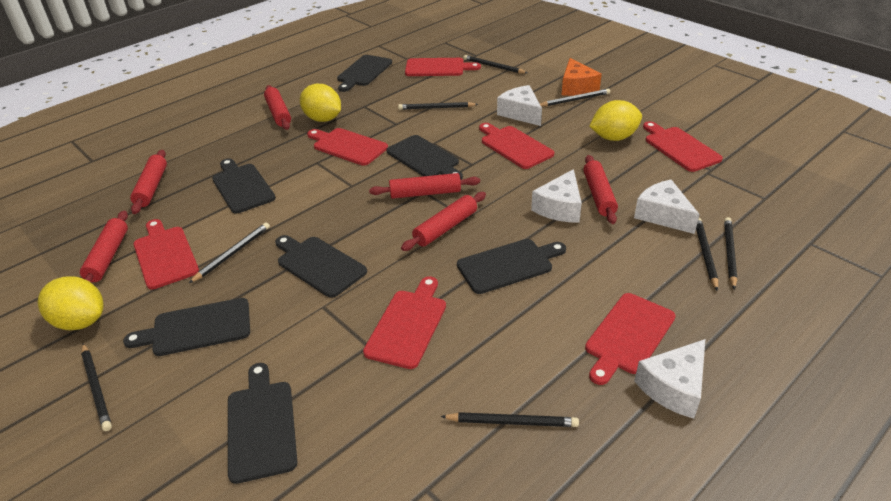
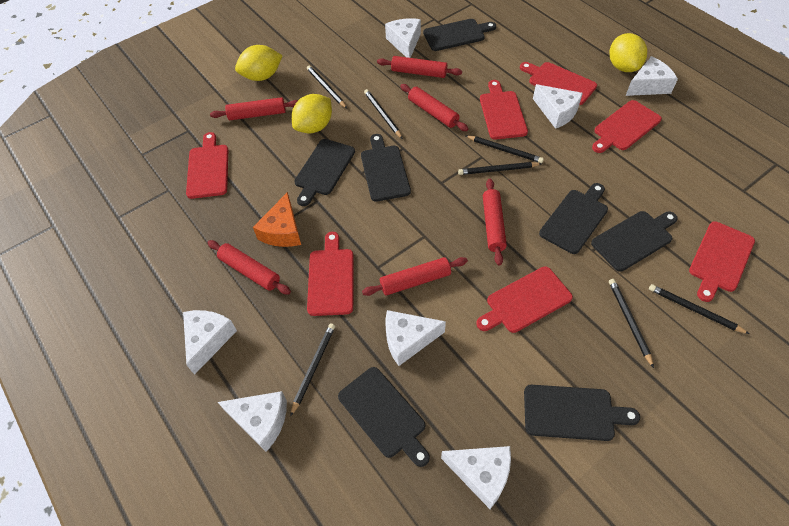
black pencil: [81,343,112,431] [189,222,270,283] [398,102,478,110] [440,412,579,427] [464,55,527,73] [540,89,610,106] [696,218,718,291] [724,217,737,289] = 8 -> [290,323,335,417] [307,65,347,109] [364,89,403,139] [458,162,542,175] [466,136,544,163] [609,279,654,368] [649,284,749,334] = 7
white cheese: [497,85,542,126] [531,169,582,223] [634,180,700,234] [634,339,705,419] = 4 -> [183,310,237,375] [218,391,287,452] [385,18,421,58] [385,310,446,366] [441,446,511,509] [533,84,583,129] [626,56,678,96] = 7

